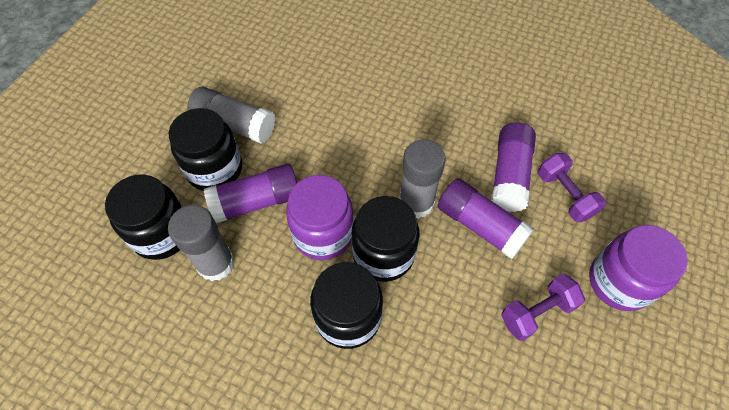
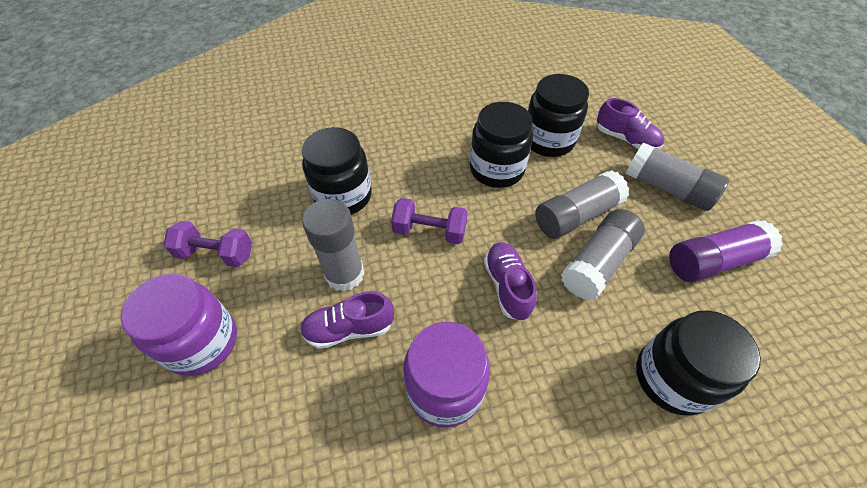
grey glue stick: [168,205,235,281] [188,87,276,144] [399,139,446,219] = 3 -> [302,199,365,292] [535,170,629,239] [561,209,645,301] [625,143,729,211] = 4
purple glue stick: [204,164,297,223] [438,178,534,259] [491,123,536,212] = 3 -> [669,220,783,282] = 1
purple shoe: none = 0 -> [300,291,394,349] [484,242,537,321] [597,98,664,150] = 3

